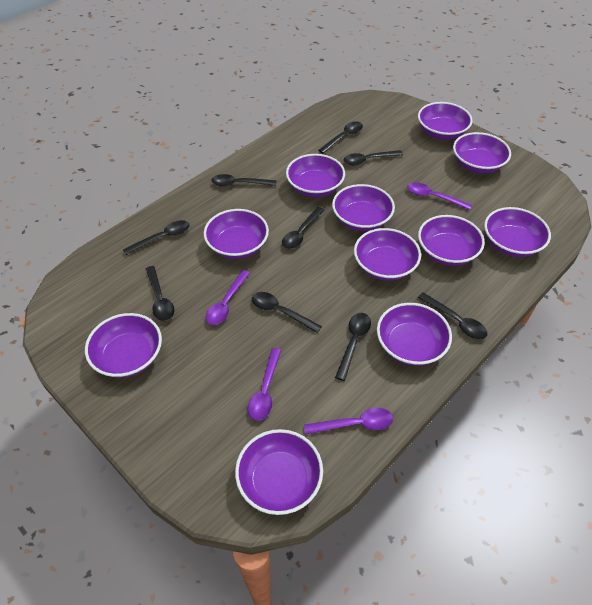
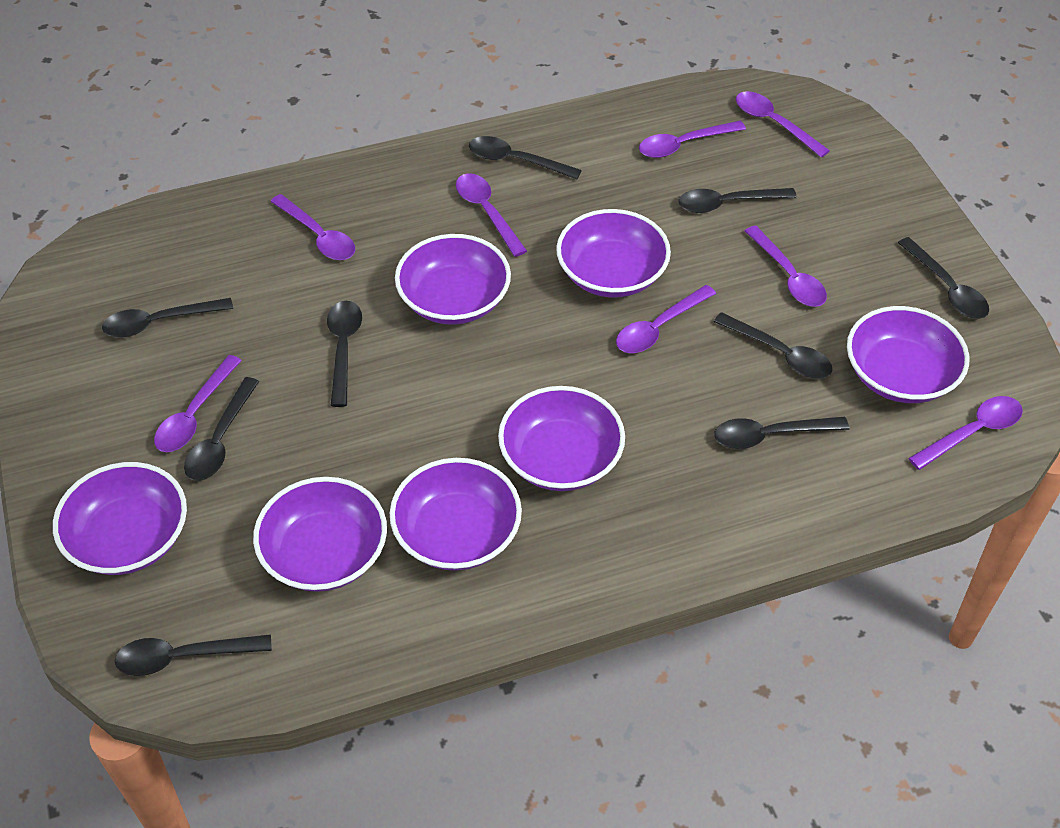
purple bowl: [85,313,162,378] [204,209,269,259] [235,429,323,515] [286,154,345,197] [332,184,395,231] [354,228,421,281] [377,303,452,366] [418,102,473,139] [418,215,485,266] [453,132,511,173] [484,207,551,257] = 11 -> [53,462,187,575] [253,477,387,592] [390,458,522,571] [395,234,511,325] [498,386,625,491] [556,209,671,298] [847,306,969,403] = 7
purple spoon: [205,270,250,325] [248,348,281,421] [304,408,393,435] [407,182,472,210] = 4 -> [154,355,242,452] [270,194,355,260] [456,173,527,257] [616,285,716,353] [639,121,746,158] [736,91,830,158] [745,226,827,307] [908,396,1023,470] = 8

